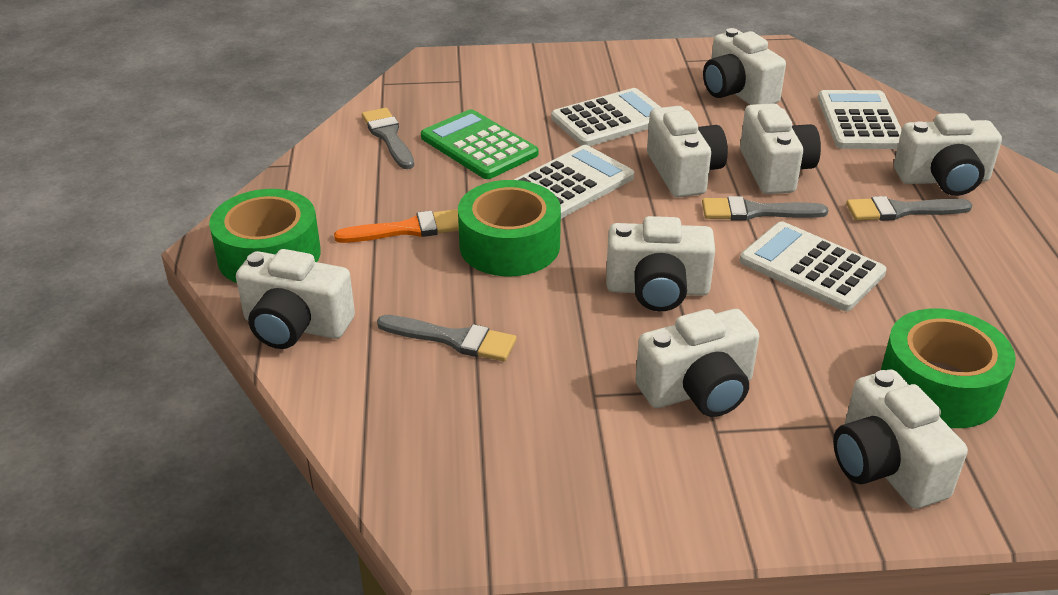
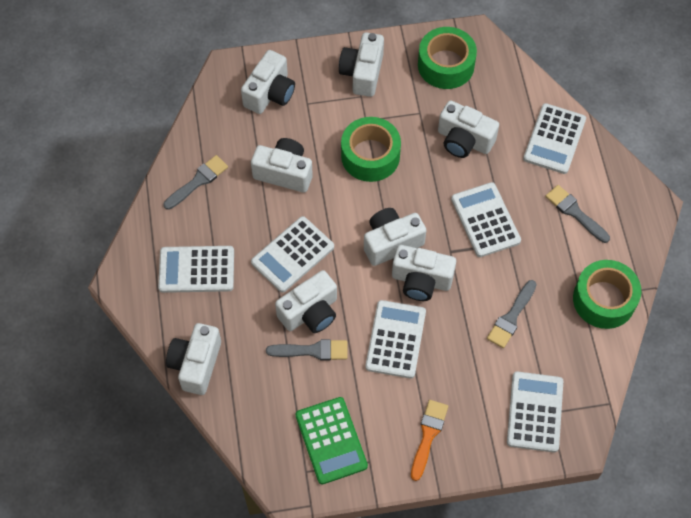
white calculator: [514,145,634,219] [551,88,662,146] [740,221,887,311] [818,90,902,149] = 4 -> [158,246,234,293] [251,216,334,293] [365,300,426,379] [451,182,521,257] [507,371,563,453] [523,103,586,174] = 6

